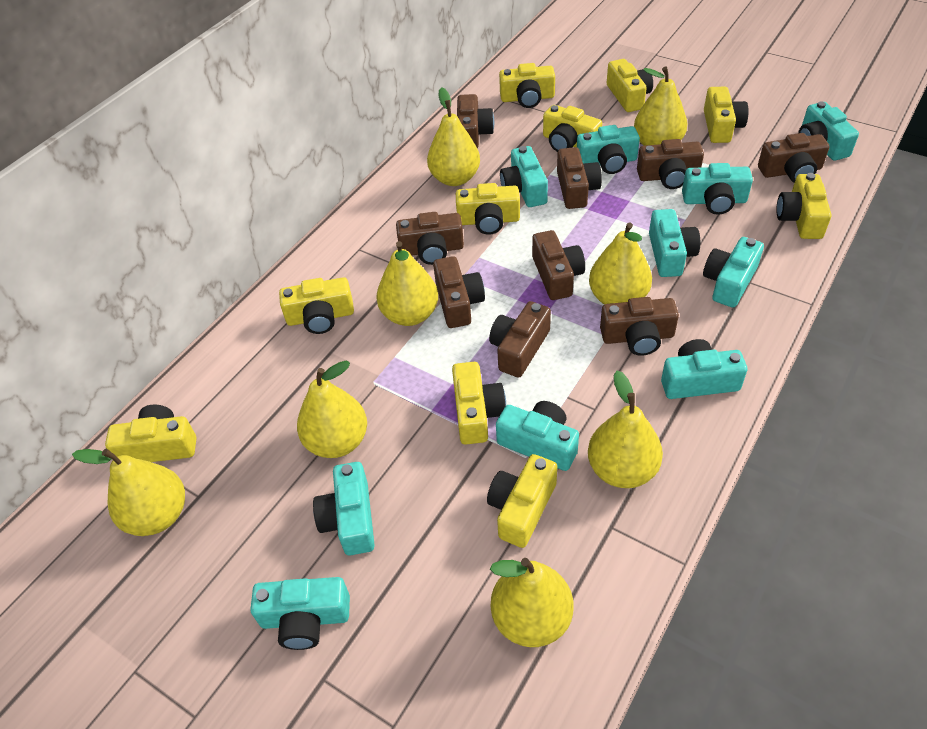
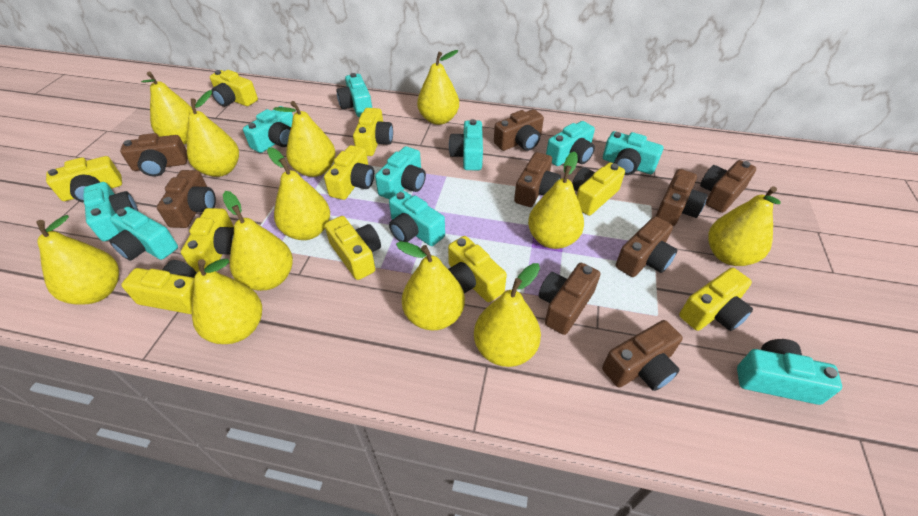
yellow pear: [72,449,185,536] [297,361,367,458] [377,241,438,326] [427,87,480,186] [490,558,573,647] [588,371,663,488] [589,222,652,305] [634,67,687,146] = 8 -> [37,215,119,305] [141,72,193,144] [187,90,239,177] [192,259,262,344] [223,191,293,291] [267,147,330,240] [274,101,336,177] [396,241,465,331] [417,50,459,125] [474,263,541,367] [528,151,584,249] [708,186,781,266] = 12

